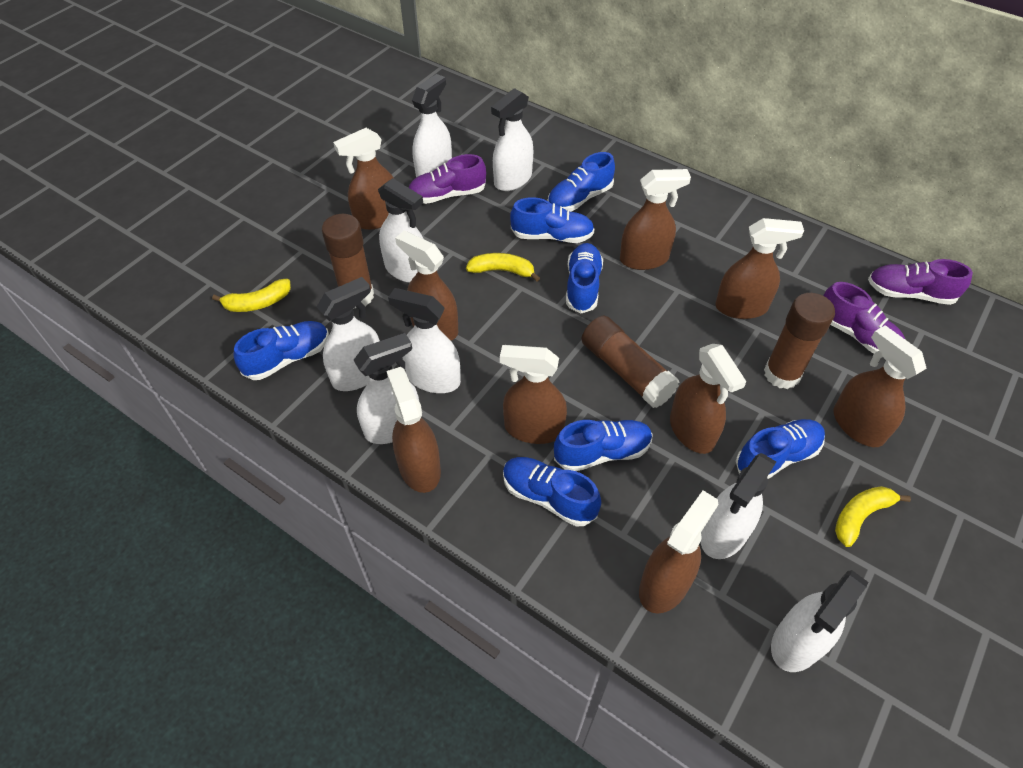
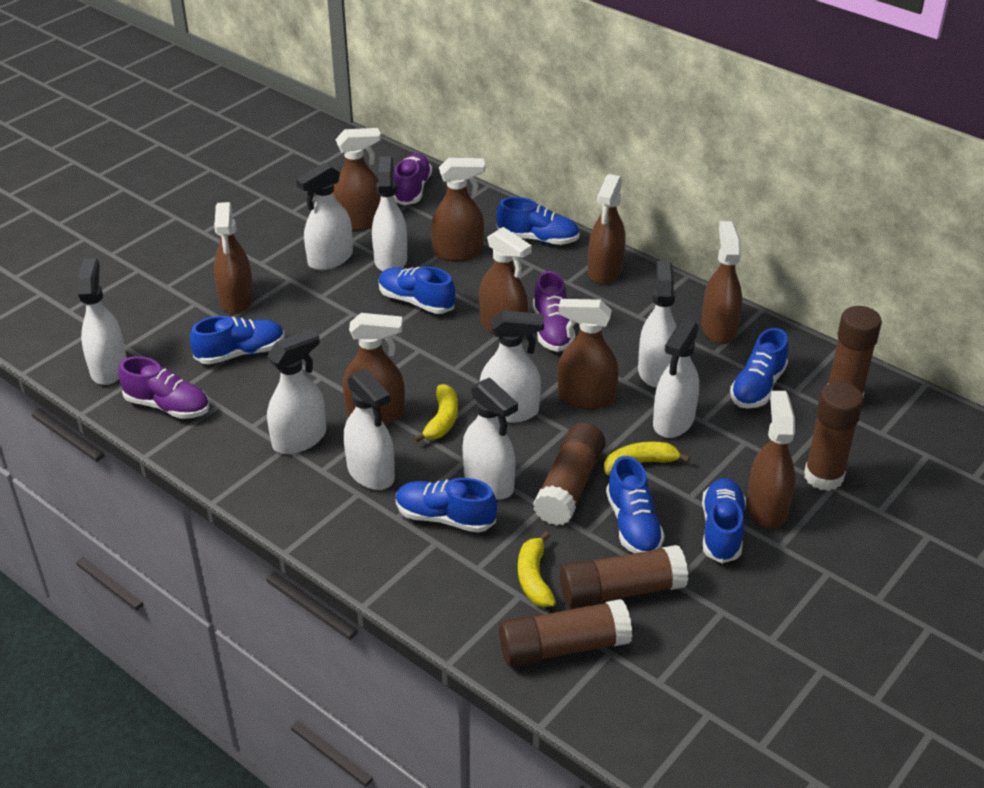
brown glue stick: [322,214,374,309] [582,316,679,408] [764,293,835,389] = 3 -> [499,599,632,667] [533,423,606,526] [560,545,688,608] [804,382,863,491] [828,306,882,397] = 5
white spray bottle: [317,277,380,391] [354,333,419,444] [378,178,424,283] [388,288,461,393] [412,74,452,177] [491,88,533,191] [700,453,776,559] [771,570,868,672] = 8 -> [77,258,127,385] [267,329,326,454] [296,163,353,270] [344,369,395,490] [372,156,407,272] [462,378,518,500] [480,310,544,423] [638,261,677,388] [653,319,699,438] = 9

